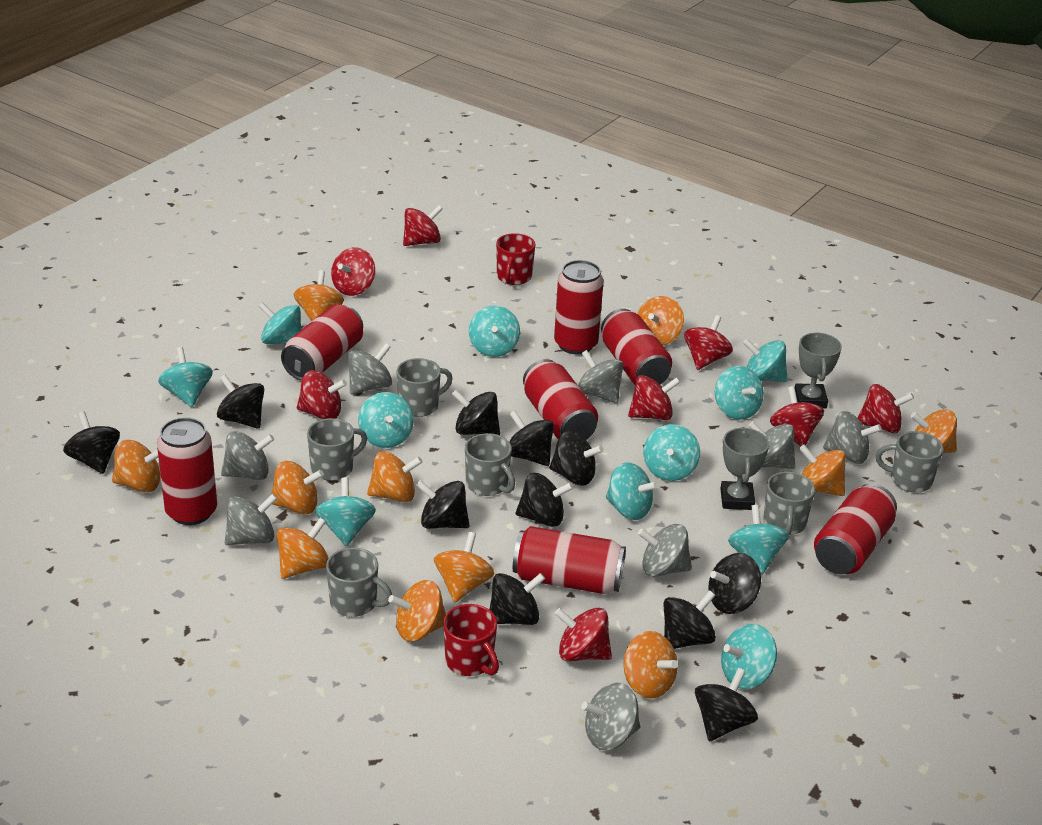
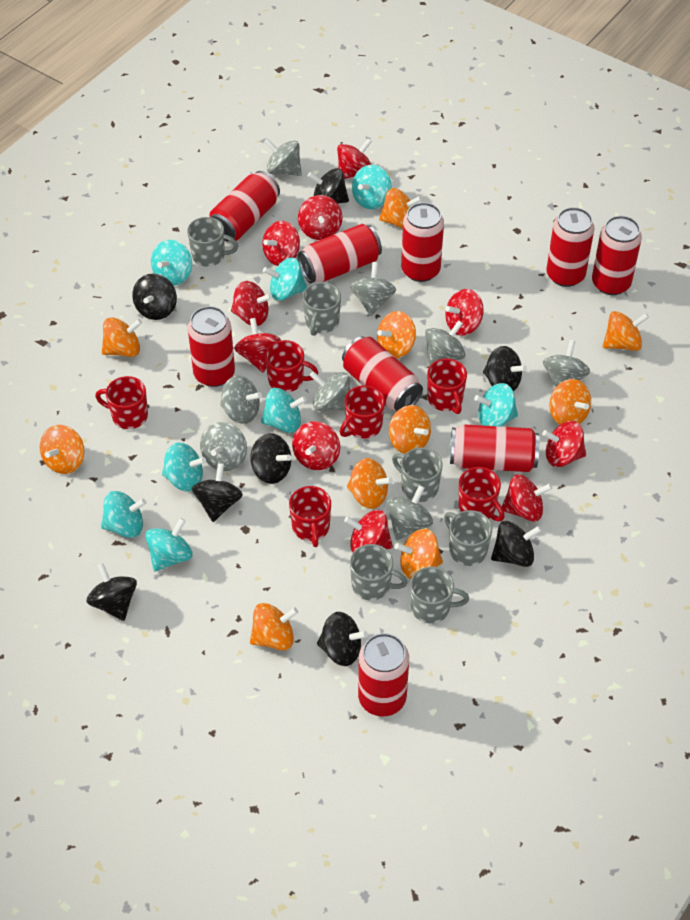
black spinning top: [63,411,120,474] [217,374,264,429] [416,480,470,529] [452,390,500,435] [489,573,545,625] [509,411,554,466] [516,473,573,527] [549,431,603,486] [664,590,716,649] [695,668,758,742] [708,553,761,614] = 11 -> [86,563,137,621] [132,274,177,320] [192,463,243,522] [251,433,292,484] [308,168,349,203] [317,612,368,666] [483,346,527,391] [491,521,542,567] = 8
grey trophy: [720,427,769,510] [795,333,842,409] = 2 -> none = 0
orange spinning top: [112,440,160,492] [271,461,324,514] [277,517,329,579] [294,270,344,322] [367,451,422,502] [388,580,446,641] [434,532,494,603] [624,631,678,699] [637,296,684,345] [799,445,846,496] [911,409,957,453] = 11 -> [40,425,85,474] [102,317,142,357] [250,603,298,651] [347,458,393,509] [377,311,416,358] [379,188,422,229] [389,405,431,454] [394,529,443,579] [549,379,591,425] [603,311,649,351] = 10
red can: [157,417,217,525] [281,304,363,381] [513,526,626,594] [523,359,598,440] [554,260,604,354] [601,309,672,384] [814,484,897,574] = 7 -> [188,306,235,387] [210,171,280,241] [298,224,382,283] [342,336,423,411] [358,633,409,716] [401,202,444,282] [450,424,540,472] [546,207,595,287] [592,216,642,295] = 9
red mug: [443,604,499,676] [496,233,535,285] = 2 -> [95,376,148,429] [265,340,318,392] [289,486,331,547] [340,385,385,439] [427,359,467,414] [458,467,505,521] = 6
red spinning top: [297,370,347,419] [331,247,375,296] [403,205,443,246] [554,608,612,661] [628,375,680,420] [684,315,733,370] [770,386,824,446] [858,384,914,433] = 8 -> [231,281,272,326] [234,318,281,372] [262,221,300,266] [292,421,340,470] [298,195,342,240] [337,139,372,179] [344,510,393,552] [445,289,484,336] [502,474,553,522] [542,421,586,467] = 10
turquoise spinning top: [158,347,213,407] [258,302,302,345] [315,477,376,546] [358,392,414,448] [469,306,520,357] [606,462,658,520] [643,424,700,481] [715,366,764,420] [721,624,777,689] [728,505,789,574] [743,339,788,382] = 11 -> [101,491,146,538] [145,518,193,572] [151,240,192,286] [162,442,206,492] [261,388,307,433] [263,257,307,301] [352,165,392,209] [474,383,518,427] = 8

